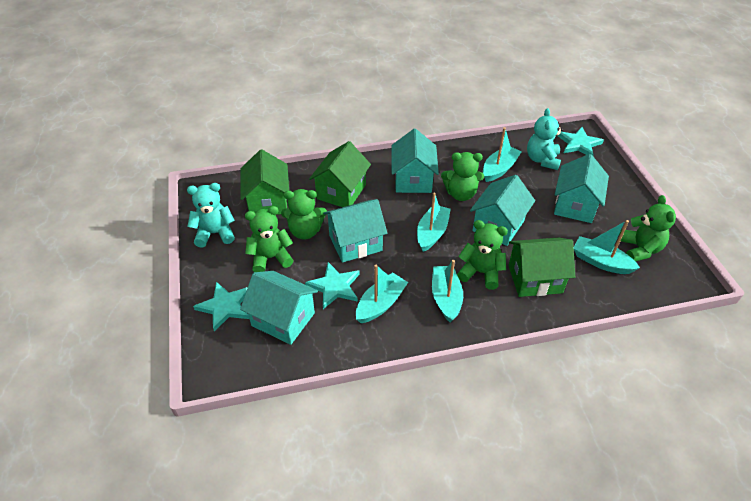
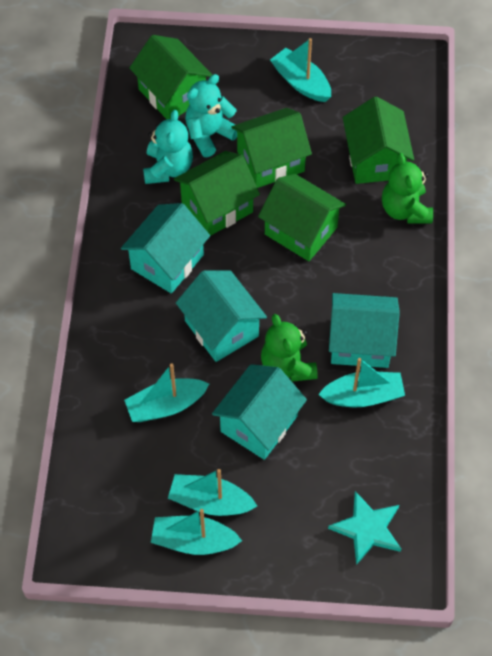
green house: [240,149,289,215] [309,141,371,207] [508,237,575,297] = 3 -> [129,35,212,119] [174,151,260,236] [232,108,312,188] [258,174,346,261] [343,96,414,184] = 5
green teddy bear: [245,206,294,272] [281,189,327,240] [441,152,484,201] [457,220,508,290] [619,195,676,261] = 5 -> [261,314,318,382] [382,153,433,223] = 2
turquoise house: [240,271,318,345] [323,199,387,263] [391,129,439,193] [470,175,535,246] [554,154,609,223] = 5 -> [121,203,210,294] [176,270,267,362] [212,364,307,460] [329,293,400,368] = 4
turquoise star: [193,282,249,332] [305,262,360,309] [557,127,604,155] = 3 -> [328,491,401,565] = 1

